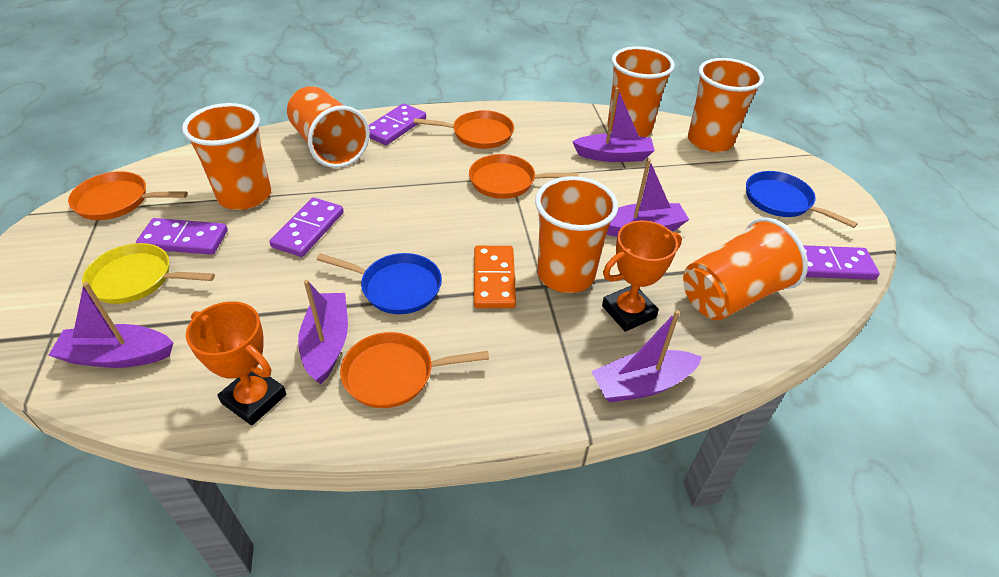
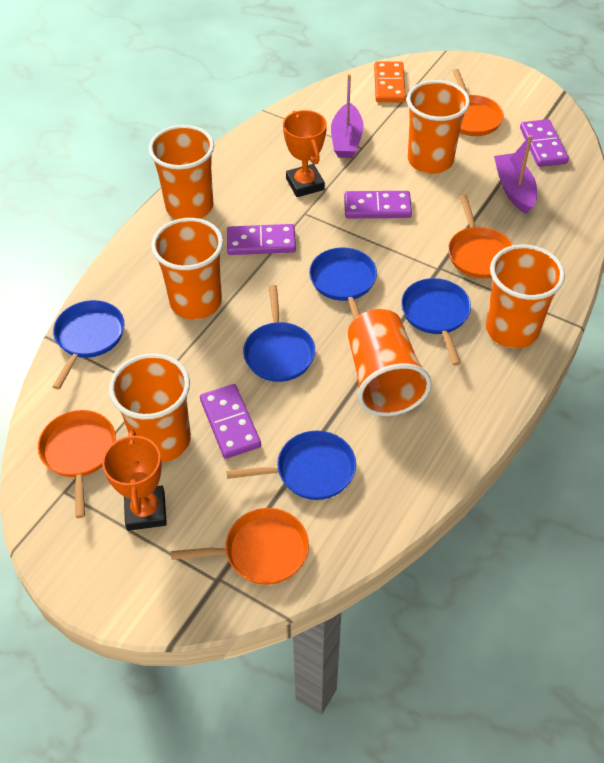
blue pan: [317,253,442,314] [746,171,858,228] = 2 -> [52,300,124,390] [227,431,356,500] [243,285,315,382] [309,247,377,319] [401,278,471,365] = 5
purple boat: [48,282,173,368] [298,280,348,384] [572,87,655,162] [591,310,702,402] [607,159,689,236] = 5 -> [331,74,364,158] [494,135,537,214] = 2
yellow pan: [82,243,215,304] = 1 -> none = 0

